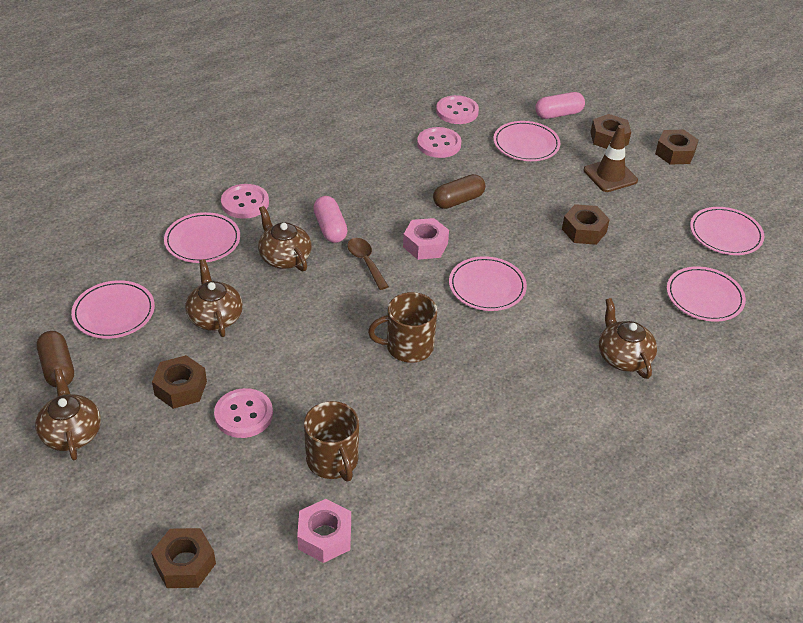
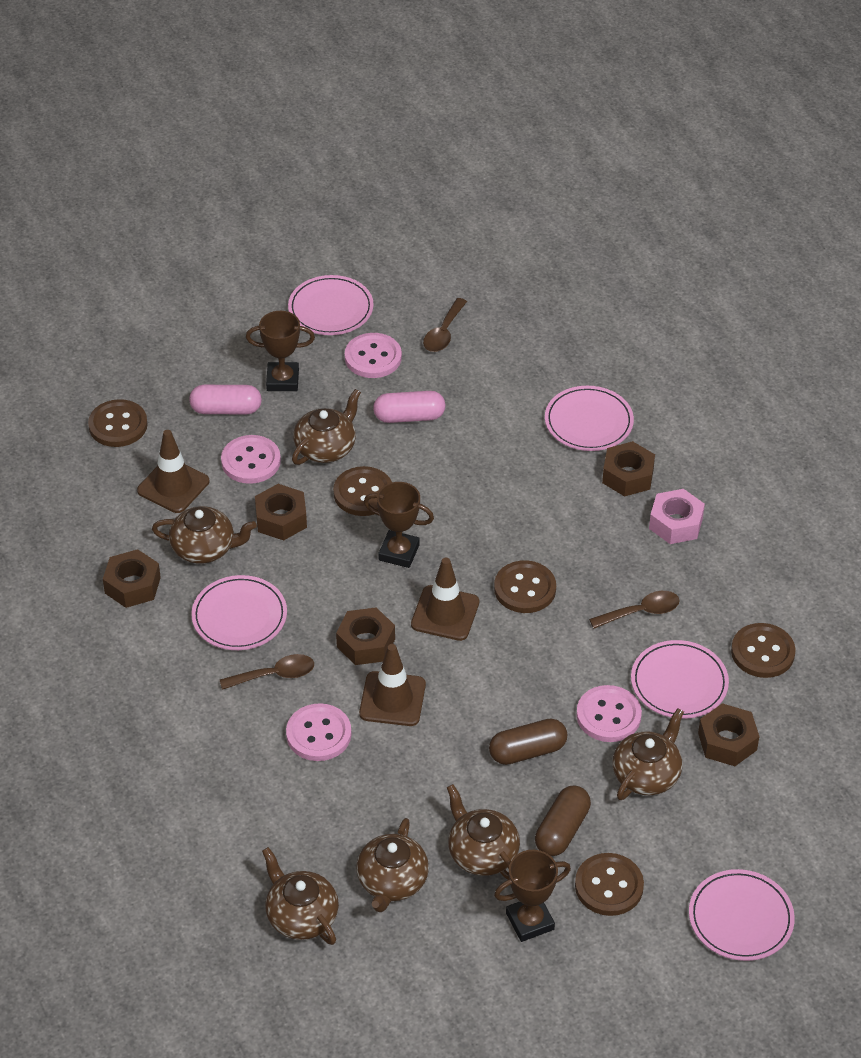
brown button: none = 0 -> [88,399,148,447] [333,466,392,516] [494,560,556,613] [575,853,644,916] [731,623,796,678] = 5
brown mug: [304,401,359,481] [368,292,437,363] = 2 -> none = 0
brown spoon: [347,238,389,290] = 1 -> [220,654,314,690] [423,298,467,352] [589,591,680,629] = 3
brown teapot: [35,368,101,460] [185,259,243,337] [258,206,312,271] [599,298,657,379] = 4 -> [152,506,257,564] [262,847,339,945] [292,389,361,465] [356,818,429,912] [447,784,520,880] [612,708,684,800] = 6
brown traffic cone: [583,125,638,192] = 1 -> [137,430,209,513] [359,644,426,726] [411,558,479,641] = 3
brown trophy: none = 0 -> [246,311,315,391] [364,482,434,568] [494,850,571,942] = 3
pink nut: [297,499,351,563] [403,218,449,260] = 2 -> [649,489,705,544] = 1
pink plate: [71,280,155,339] [164,212,240,263] [449,256,527,311] [494,121,560,161] [667,266,746,322] [690,207,764,255] = 6 -> [191,575,287,650] [288,275,374,335] [545,386,634,451] [631,640,729,719] [689,869,795,961] = 5

